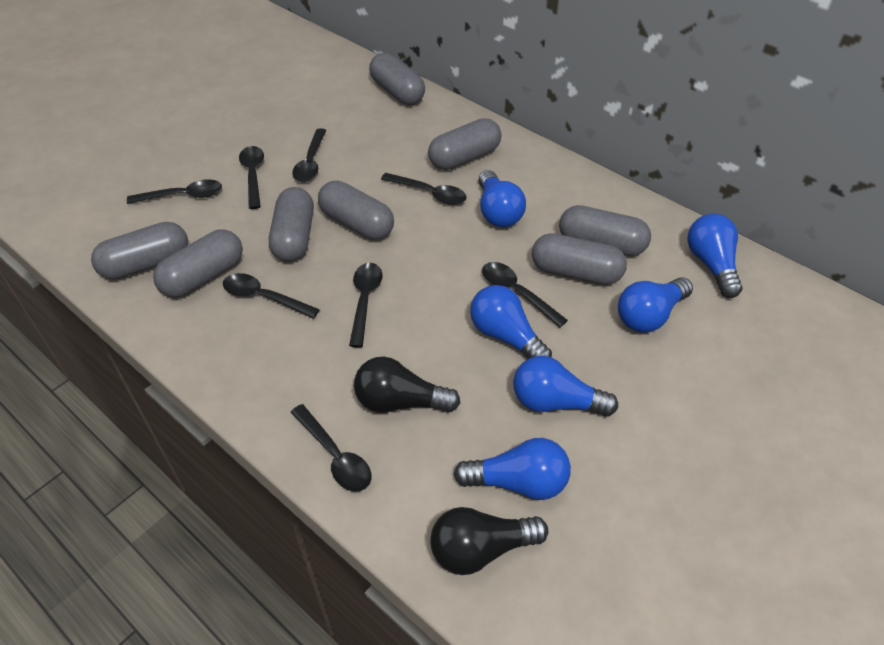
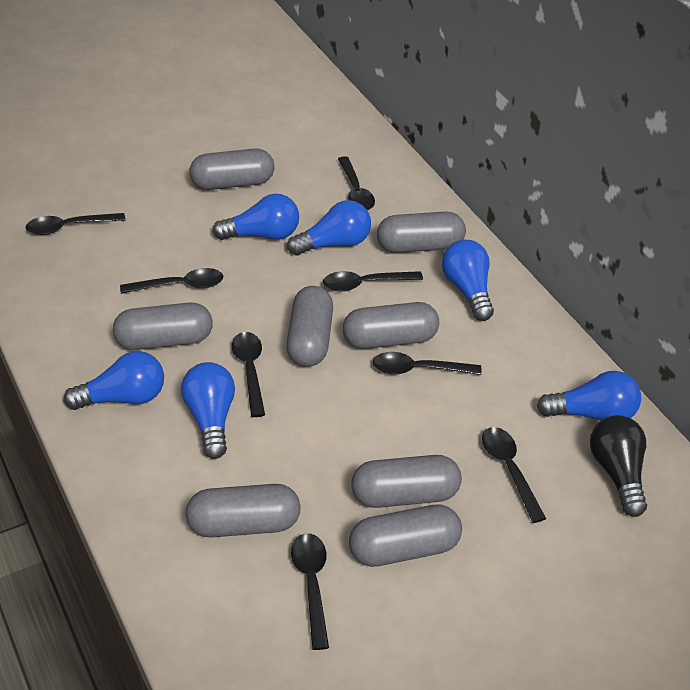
black light bulb: [354,356,461,413] [430,507,548,575] = 2 -> [590,415,647,517] = 1

